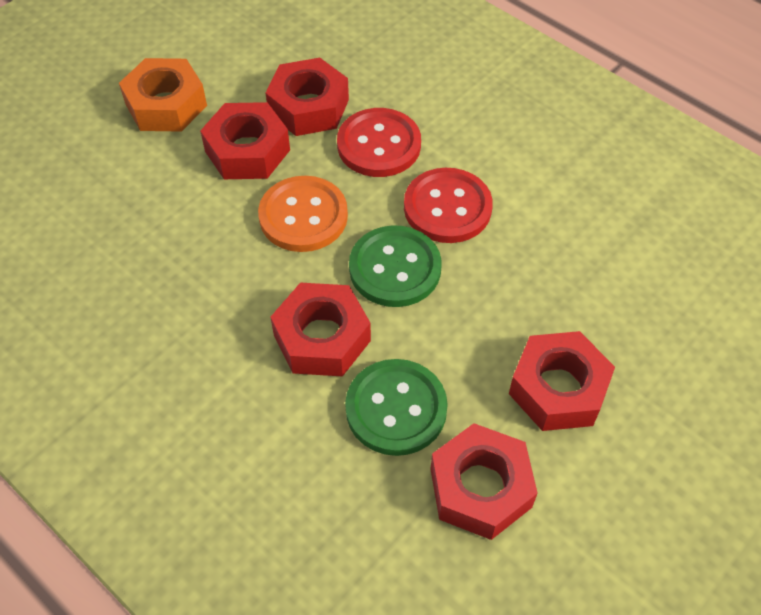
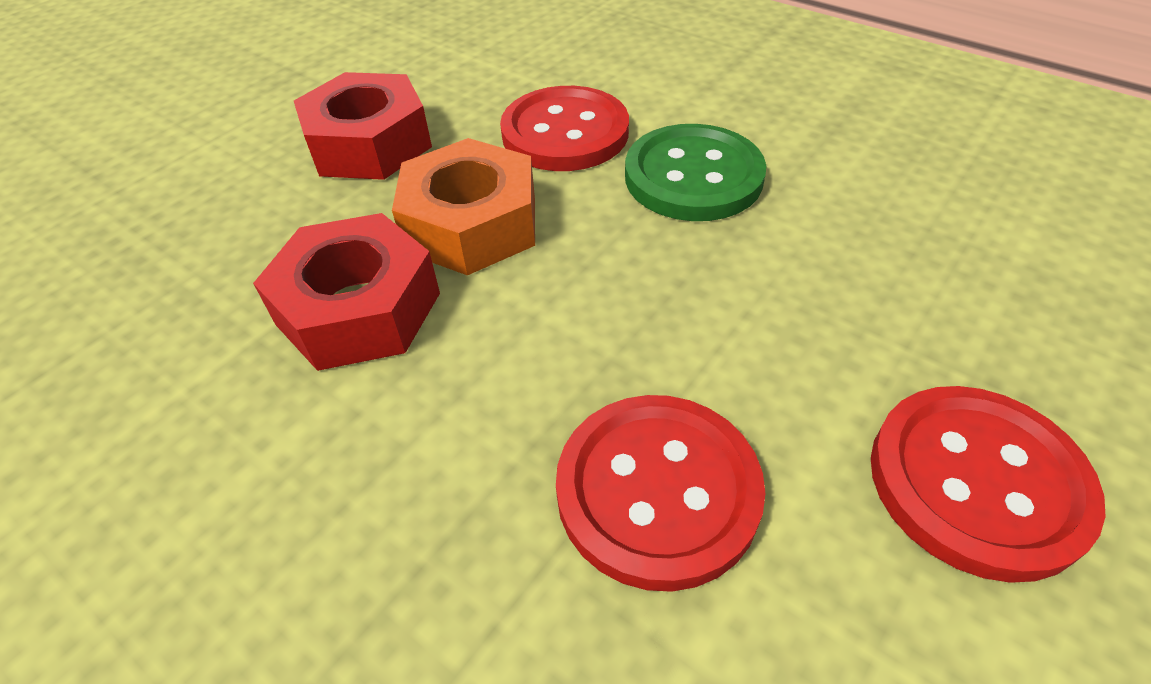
green button: [345,359,448,456] [349,225,442,307] = 2 -> [625,124,766,221] = 1
orange button: [258,176,348,252] = 1 -> none = 0
red button: [337,108,421,177] [404,168,493,243] = 2 -> [500,86,629,171] [556,395,766,592] [871,386,1106,583] = 3
red nut: [200,102,290,179] [266,58,349,136] [271,283,371,377] [430,423,538,540] [509,331,615,431] = 5 -> [253,213,440,371] [294,72,432,180] = 2

